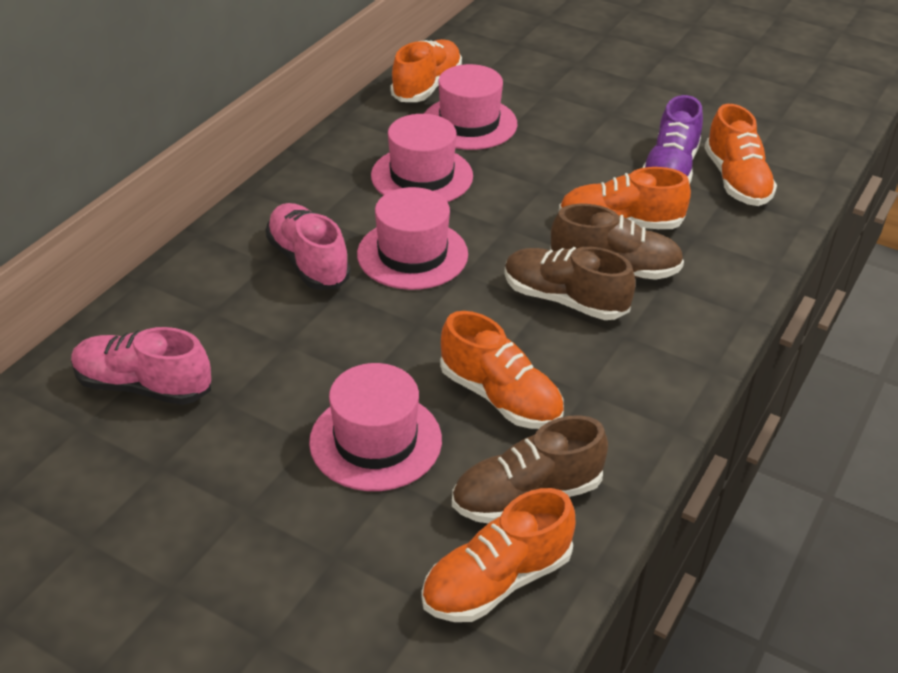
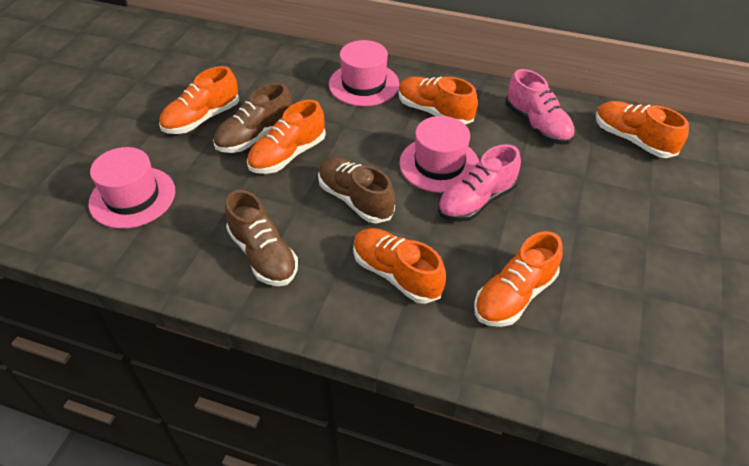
orange shoe: [391,39,462,102] [421,488,575,622] [440,311,564,429] [559,167,691,229] [705,104,777,206] = 5 -> [159,66,239,134] [247,100,326,174] [353,228,446,304] [398,77,478,125] [474,231,562,327] [596,101,689,158] = 6
pink hat: [309,363,442,491] [357,187,468,290] [371,114,473,202] [424,64,518,150] = 4 -> [88,147,175,229] [329,40,399,106] [399,116,479,193] = 3
purple shoe: [643,95,703,184] = 1 -> none = 0

